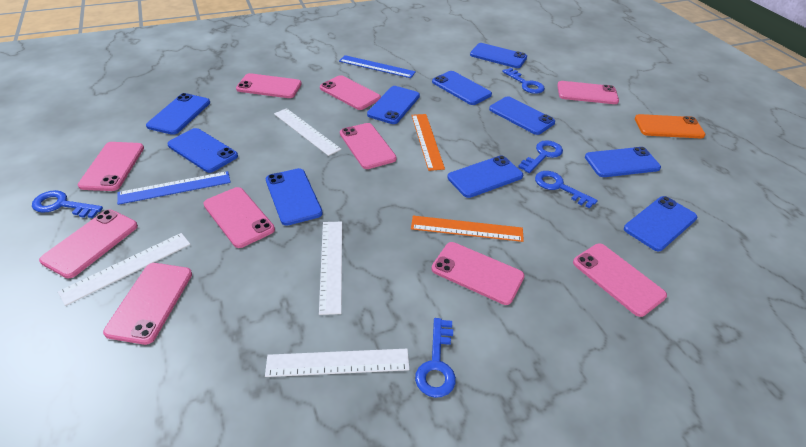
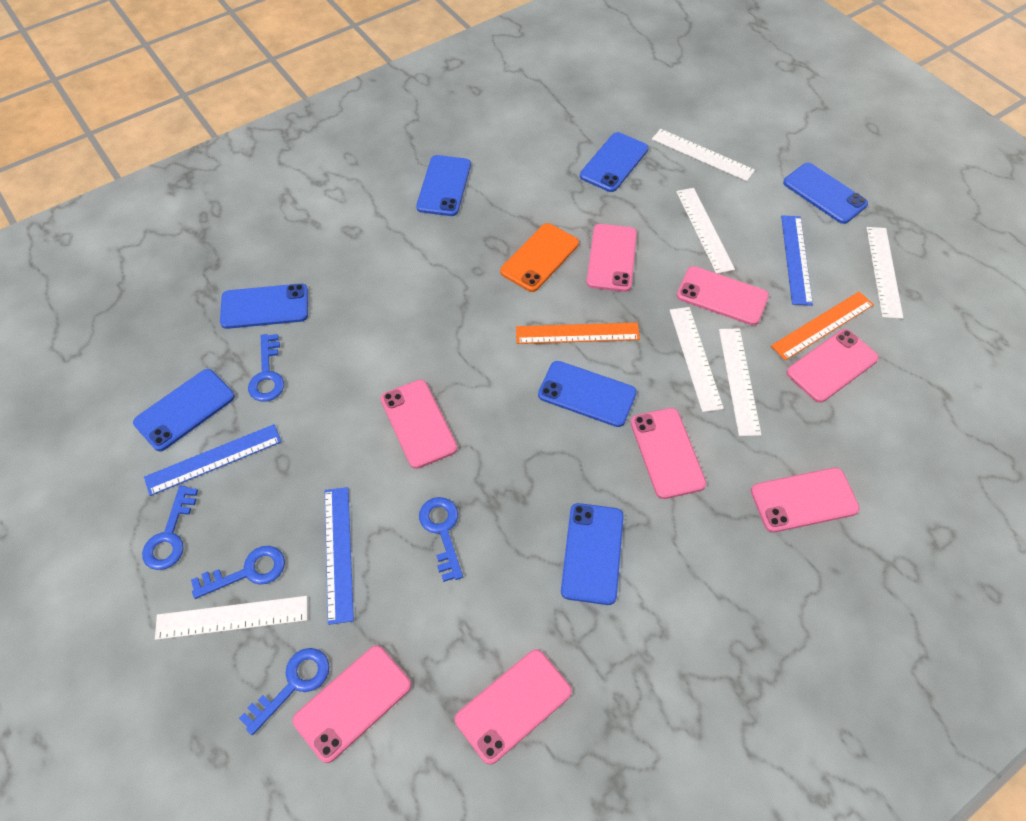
blue phone: [146,93,210,135] [167,128,238,173] [266,168,323,226] [367,86,420,124] [432,71,492,105] [447,155,523,198] [470,43,527,68] [489,96,555,135] [585,147,661,177] [624,196,697,251] = 10 -> [133,369,235,451] [220,284,308,329] [416,155,471,216] [538,361,637,427] [561,503,624,605] [580,132,648,192] [783,163,868,224] = 7
blue ruler: [117,171,231,205] [339,55,416,78] = 2 -> [144,424,282,496] [325,487,354,625] [781,215,813,306] = 3
pink phone: [39,210,138,278] [78,142,144,191] [103,263,192,345] [203,187,275,248] [236,73,302,98] [320,75,381,110] [340,123,397,169] [431,242,525,305] [557,81,619,104] [573,244,667,317] = 10 -> [292,645,411,763] [380,380,457,469] [455,649,572,764] [586,224,637,292] [630,408,707,499] [677,266,769,325] [751,467,860,533] [786,329,879,403] = 8
white ruler: [58,233,191,306] [265,349,410,377] [274,108,341,156] [319,222,342,315] = 4 -> [155,596,307,640] [652,129,755,181] [670,307,724,412] [676,188,735,274] [719,328,761,436] [866,227,903,319] = 6

